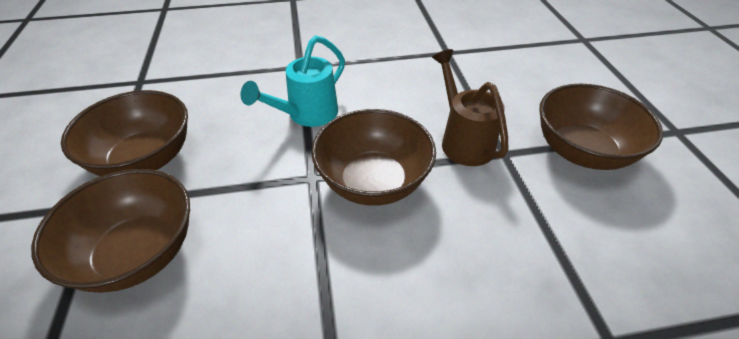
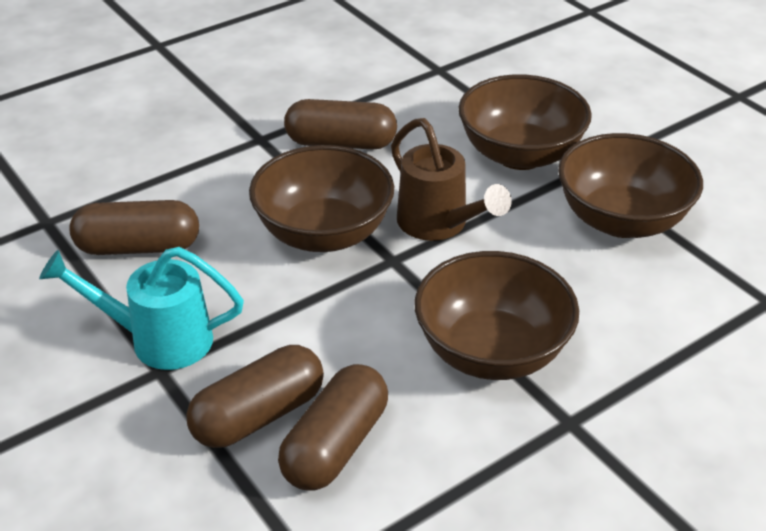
brown capsule: none = 0 -> [69,200,199,255] [186,345,324,448] [278,364,388,490] [284,99,397,150] = 4

